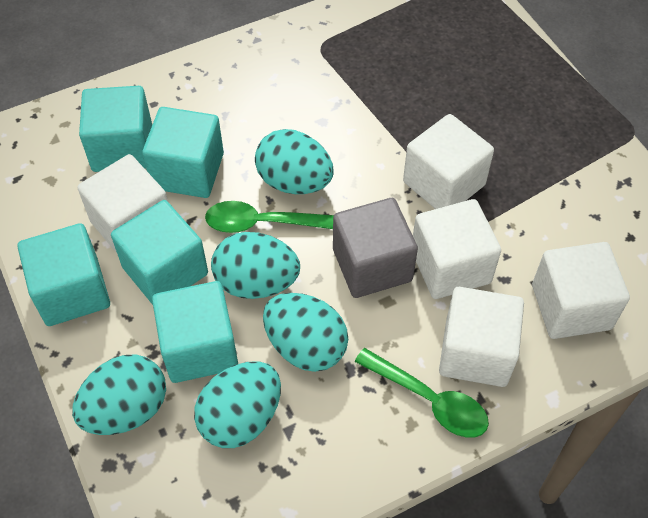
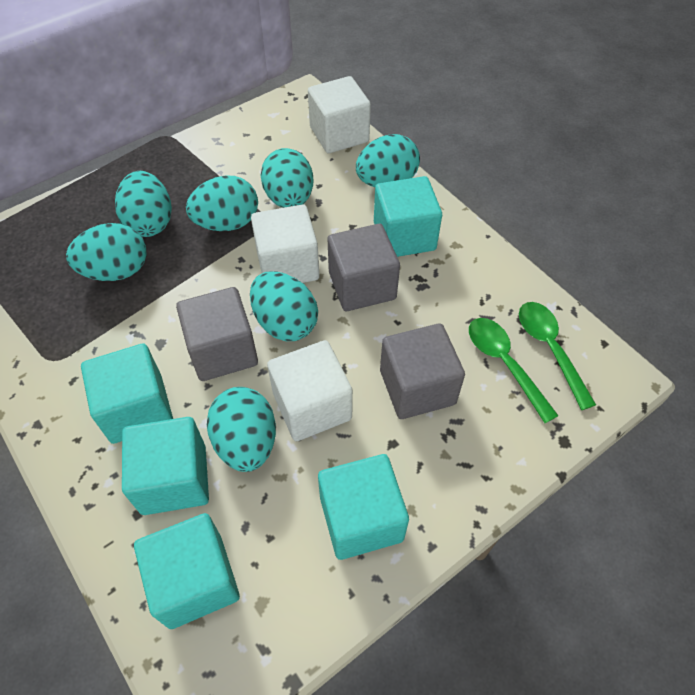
grey cube: [333,198,418,298] = 1 -> [176,287,258,381] [328,224,400,311] [380,323,465,419] = 3
turquoise egg: [72,354,166,435] [194,361,281,448] [211,232,300,299] [255,129,334,194] [263,293,348,372] = 5 -> [66,223,147,281] [115,171,172,237] [186,175,258,231] [207,387,276,472] [250,271,318,341] [261,148,313,208] [356,134,420,187] = 7
white cube: [78,154,168,253] [403,114,494,209] [413,199,501,299] [439,287,524,387] [532,242,630,339] = 5 -> [251,204,319,283] [267,340,353,441] [308,76,371,153] = 3

